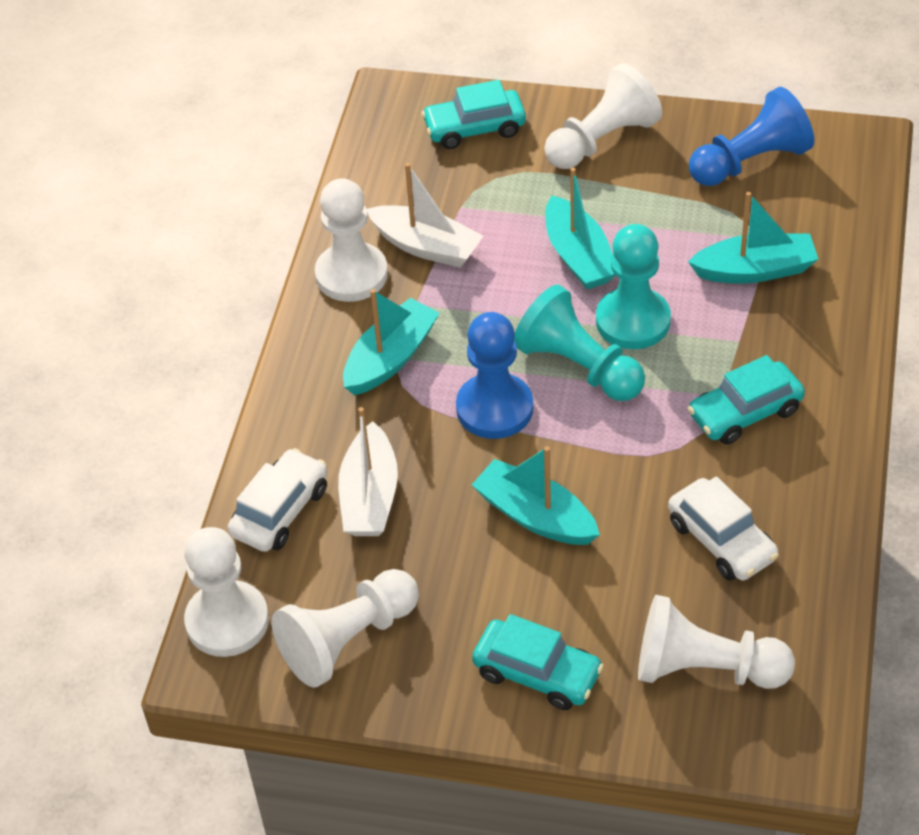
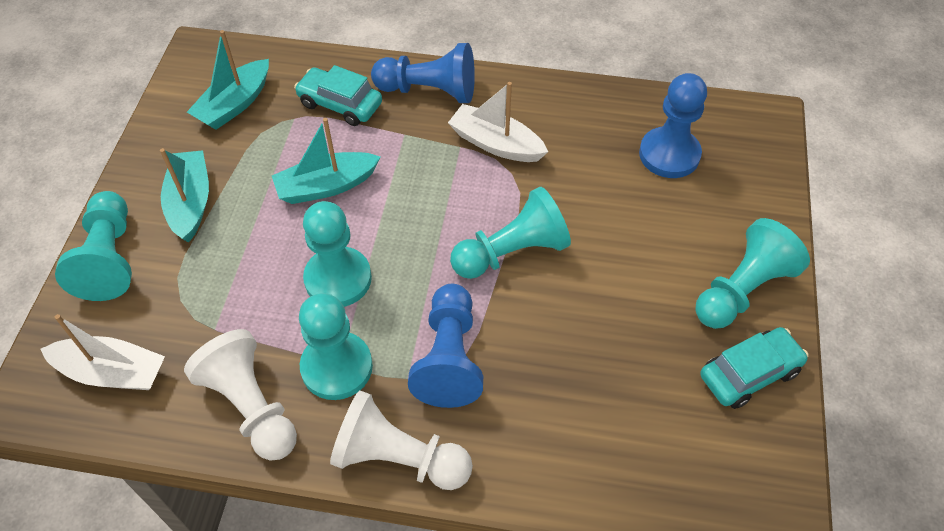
blue pawn: [456,312,533,439] [689,87,814,186] = 2 -> [371,43,475,103] [408,284,483,408] [639,73,707,178] = 3
turquoise boat: [343,289,440,395] [472,446,600,545] [545,168,616,290] [688,192,818,284] = 4 -> [160,148,209,242] [187,30,269,130] [272,118,381,204] = 3
turquoise car: [422,80,526,149] [472,614,604,710] [688,355,805,445] = 3 -> [294,65,382,126] [700,327,809,409] = 2
turquoise pawn: [514,285,645,401] [596,224,671,349] = 2 -> [55,191,132,301] [299,293,373,400] [303,201,372,307] [450,187,571,279] [695,218,810,329] = 5
white car: [228,448,327,552] [668,477,779,580] = 2 -> none = 0
white pawn: [184,527,269,657] [272,569,419,688] [315,178,388,302] [544,63,662,169] [638,595,795,689] = 5 -> [184,329,297,461] [330,390,473,490] = 2

